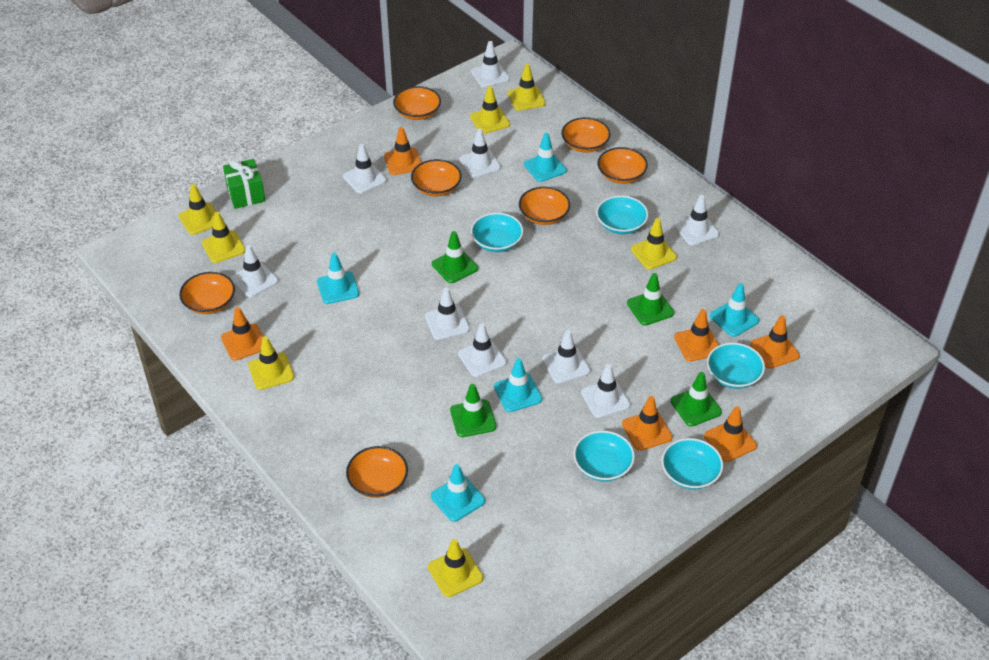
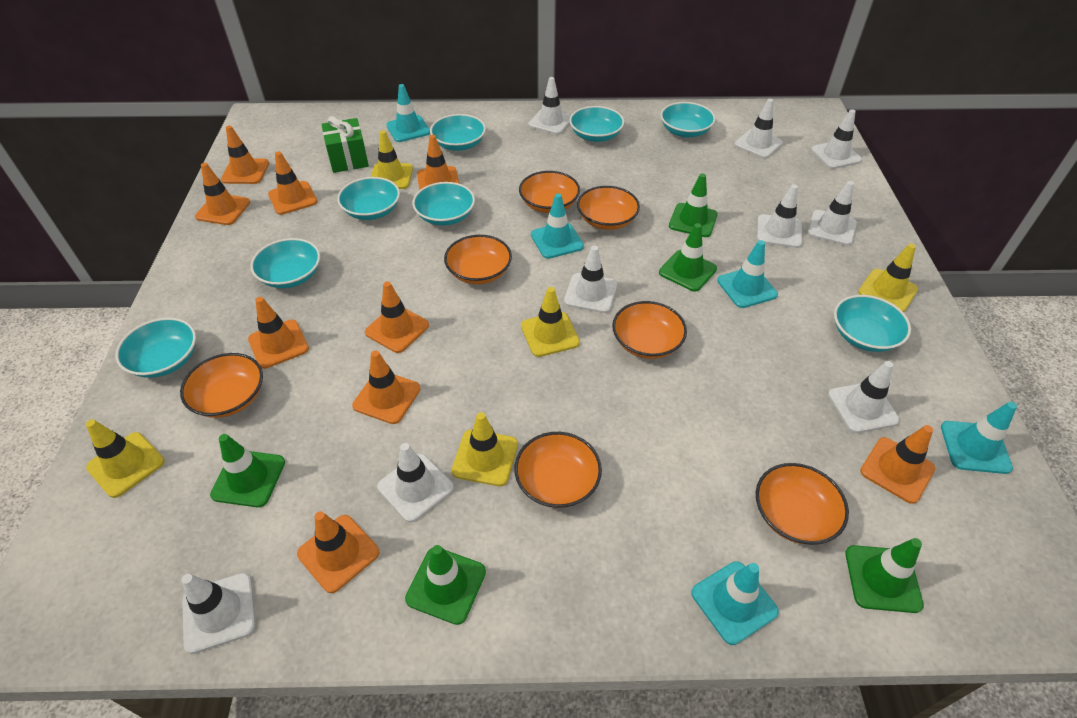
green traffic cone: [432,231,478,283] [450,384,496,437] [627,273,674,326] [671,372,722,427] = 4 -> [210,434,285,507] [405,545,486,625] [659,223,717,292] [669,173,718,237] [845,538,924,613] = 5
orange traffic cone: [221,307,263,361] [384,127,422,175] [622,396,673,451] [674,309,719,362] [704,406,757,462] [750,315,800,369] = 6 -> [195,163,250,225] [221,125,269,184] [248,297,309,369] [268,152,317,215] [297,511,379,593] [352,350,421,424] [365,281,429,353] [417,135,459,190] [860,425,935,504] = 9
turquoise bowl: [471,213,523,252] [573,431,635,481] [596,196,648,234] [661,438,723,490] [707,343,765,389] = 5 -> [115,318,196,378] [250,238,320,288] [337,177,400,220] [412,182,475,226] [430,114,486,151] [569,106,624,142] [660,102,715,138] [834,295,911,352] = 8
yellow traffic cone: [179,184,217,235] [202,212,245,263] [248,336,294,390] [428,539,483,597] [470,86,510,134] [508,64,546,111] [631,218,677,270] = 7 -> [86,419,165,498] [371,130,413,189] [452,412,518,486] [521,287,580,357] [858,243,918,312] = 5

